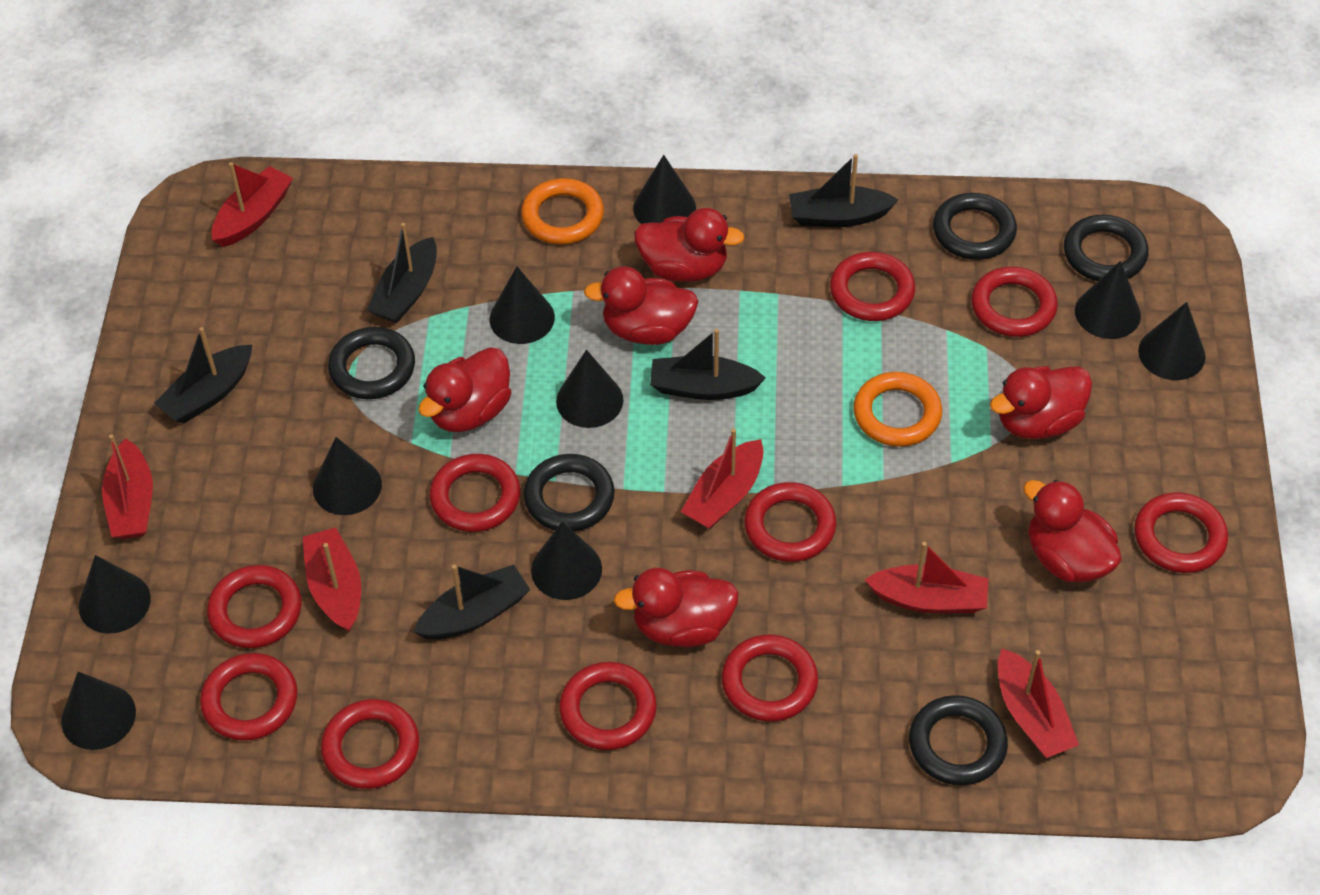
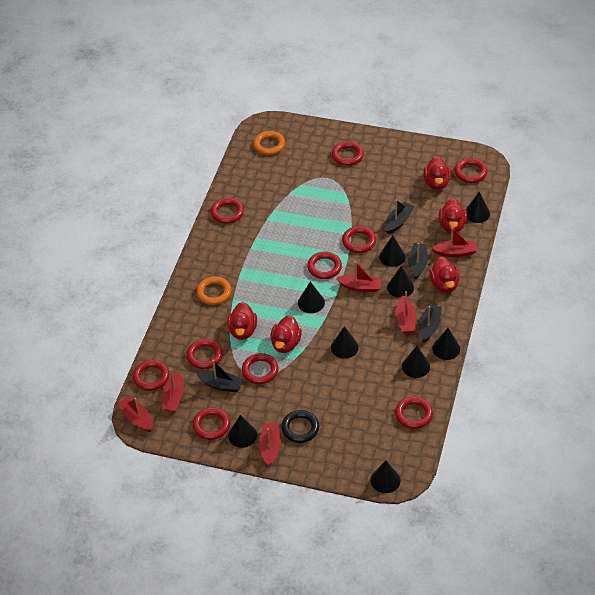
black boat: [154,327,252,424] [367,223,437,323] [414,565,531,639] [650,329,766,400] [789,154,899,227] = 5 -> [196,360,244,392] [385,199,415,234] [408,243,428,279] [419,304,442,342] = 4
black ring: [328,327,415,399] [524,454,615,532] [909,695,1008,786] [933,193,1017,260] [1064,215,1149,281] = 5 -> [281,410,319,443] = 1
red duck: [418,347,511,432] [584,266,698,345] [614,568,739,647] [634,208,745,282] [990,366,1092,439] [1023,480,1122,582] = 6 -> [227,302,257,340] [270,315,302,353] [423,156,451,190] [429,257,460,293] [439,198,467,233] = 5

